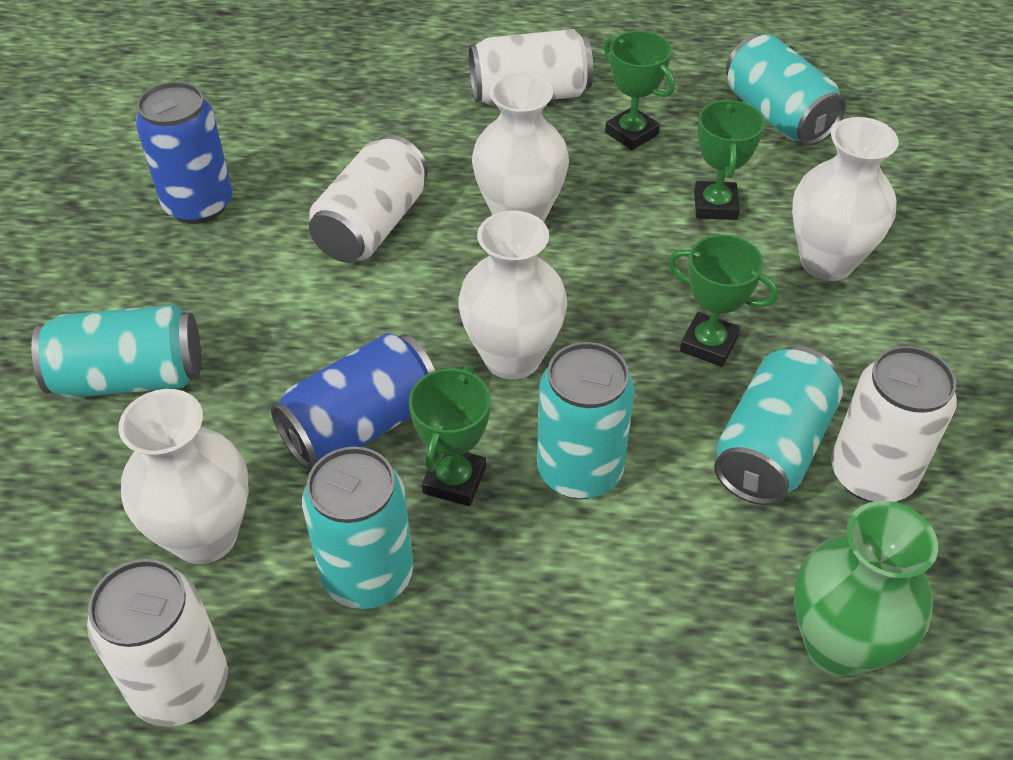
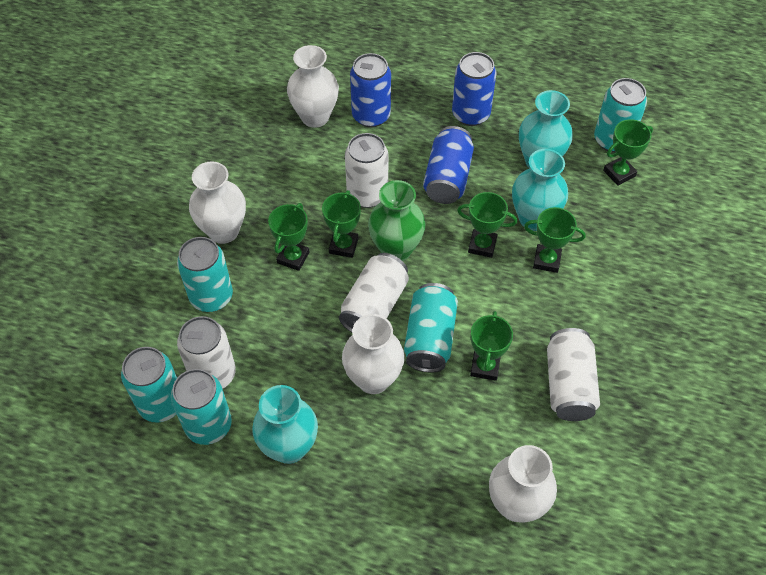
blue can: [136,82,232,224] [271,333,435,470] = 2 -> [350,53,391,127] [423,126,474,204] [452,52,497,126] = 3
green trophy: [409,366,491,506] [604,31,675,150] [668,234,778,367] [694,99,765,220] = 4 -> [268,203,309,271] [322,190,361,258] [457,192,517,258] [470,311,513,381] [524,207,586,273] [603,119,653,186] = 6
turquoise vase: none = 0 -> [252,385,318,464] [512,149,568,231] [519,90,573,169] = 3

